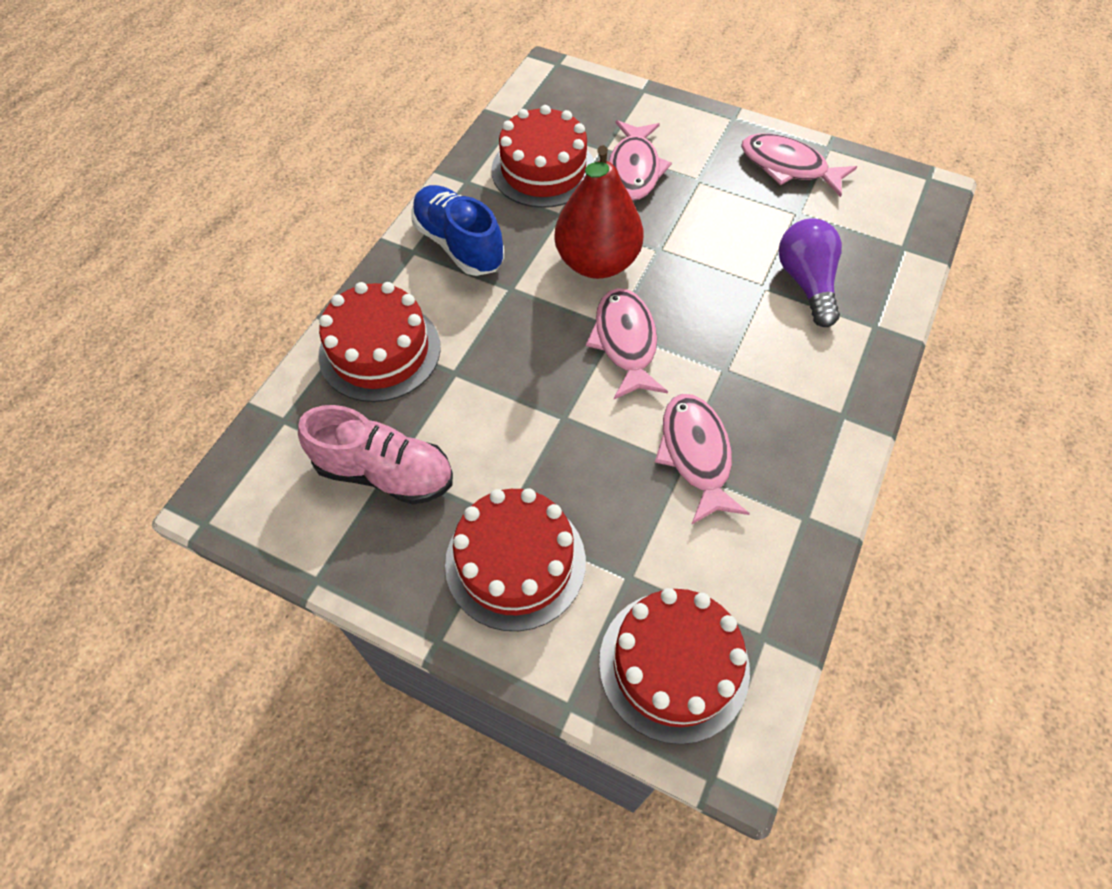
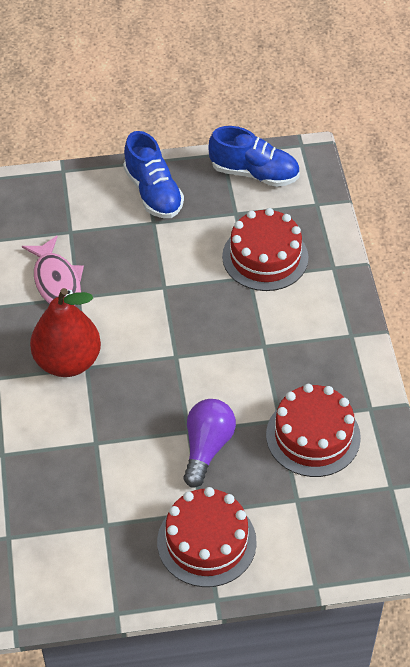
blue shoe: [411,185,504,276] = 1 -> [123,131,184,218] [208,126,300,187] = 2
pink fish: [586,288,668,399] [609,120,672,201] [655,394,750,525] [741,133,857,197] = 4 -> [22,236,84,306] = 1
pink shoe: [298,405,453,505] = 1 -> none = 0
red cake: [318,282,441,402] [445,488,586,631] [491,105,594,208] [599,588,750,744] = 4 -> [157,487,257,587] [222,208,308,291] [266,384,361,477] = 3

